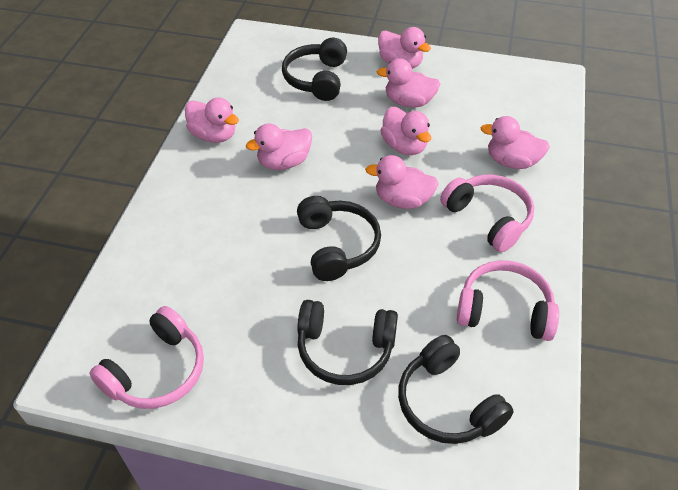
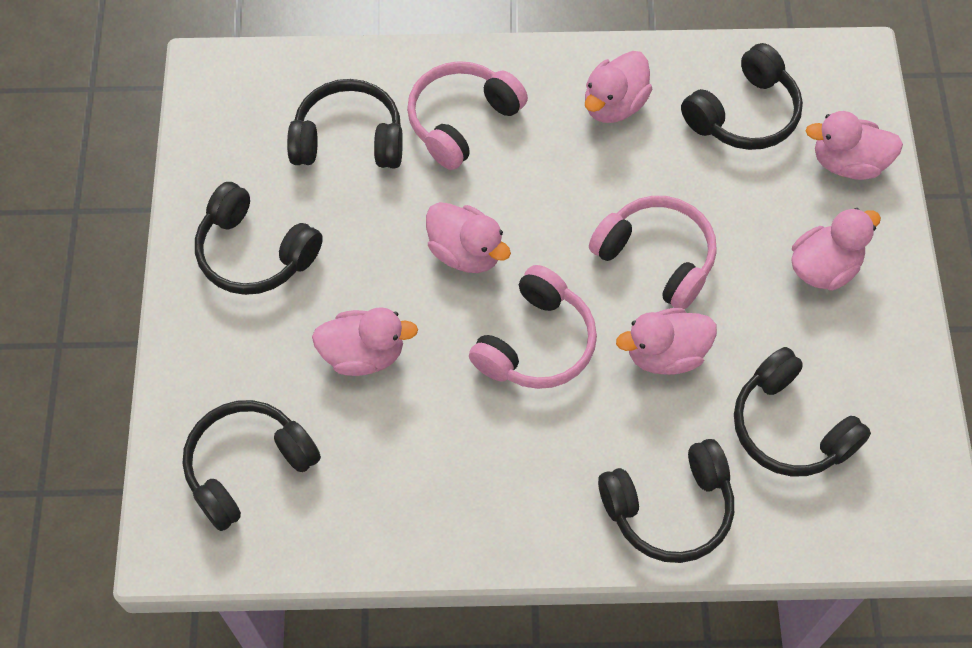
black headphones: [282,38,347,101] [297,196,381,281] [297,300,398,385] [398,335,514,444] = 4 -> [182,400,321,531] [195,182,323,295] [287,79,403,168] [598,439,734,563] [681,43,803,150] [734,347,871,477] = 6
pink duck: [185,98,239,143] [246,123,312,170] [365,155,439,209] [376,58,441,107] [378,27,431,69] [380,107,431,155] [481,116,550,169] = 7 -> [312,307,418,376] [426,202,511,273] [585,51,652,123] [616,308,717,375] [791,208,881,291] [805,111,903,180] = 6

